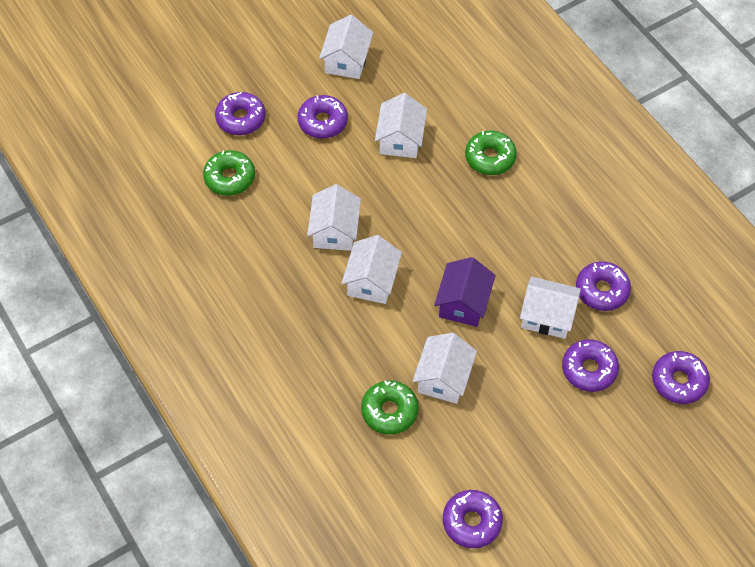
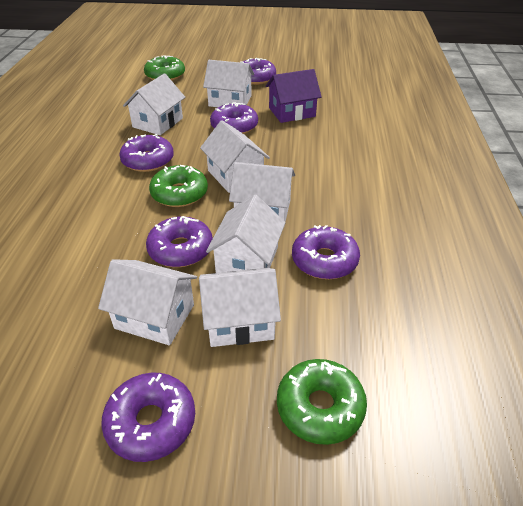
white house: [307,184,361,251] [319,15,374,79] [341,235,402,304] [375,93,427,158] [413,333,477,404] [520,277,581,339] = 6 -> [98,259,197,345] [123,73,185,135] [199,268,281,347] [200,120,270,193] [203,60,254,107] [206,195,285,273] [229,162,295,226] = 7

